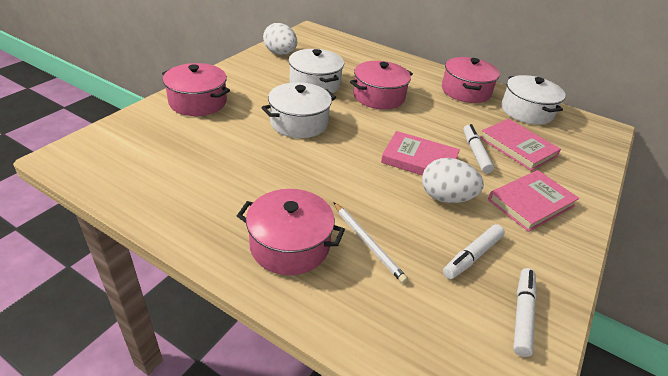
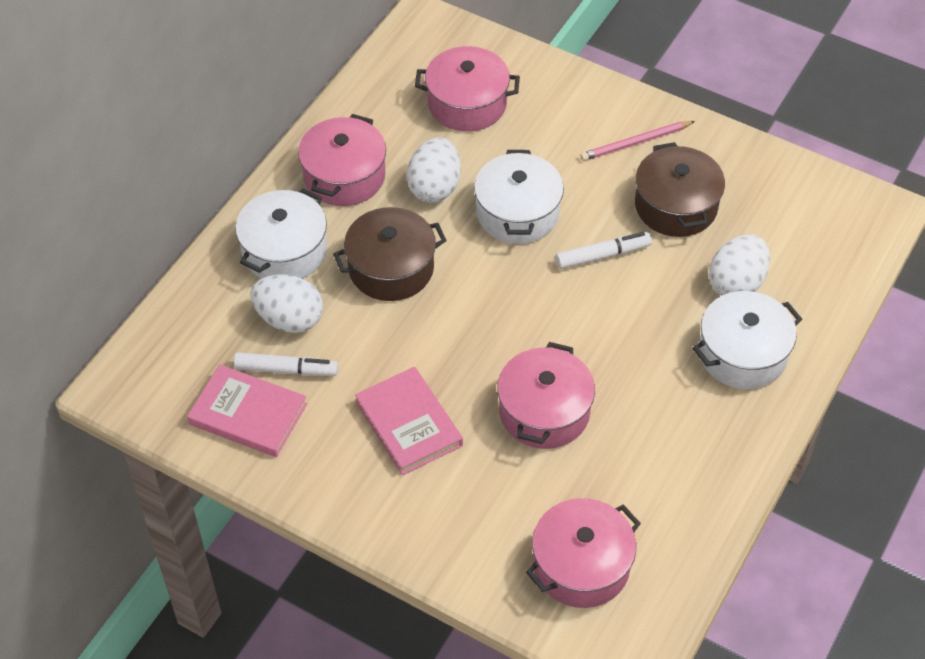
brown pot: none = 0 -> [333,207,447,301] [635,142,725,237] = 2
pink book: [381,131,460,175] [480,119,561,171] [488,170,579,232] = 3 -> [187,364,307,457] [355,367,463,475] = 2
pink pencil: none = 0 -> [580,121,695,161] = 1
white egg: [263,23,297,55] [422,158,484,203] = 2 -> [250,274,323,333] [407,137,461,203] [709,234,770,296] = 3
white marker: [443,224,505,279] [463,124,494,174] [513,268,537,357] = 3 -> [234,352,338,376] [556,232,652,269] = 2
white pencil: [333,202,408,284] = 1 -> none = 0

